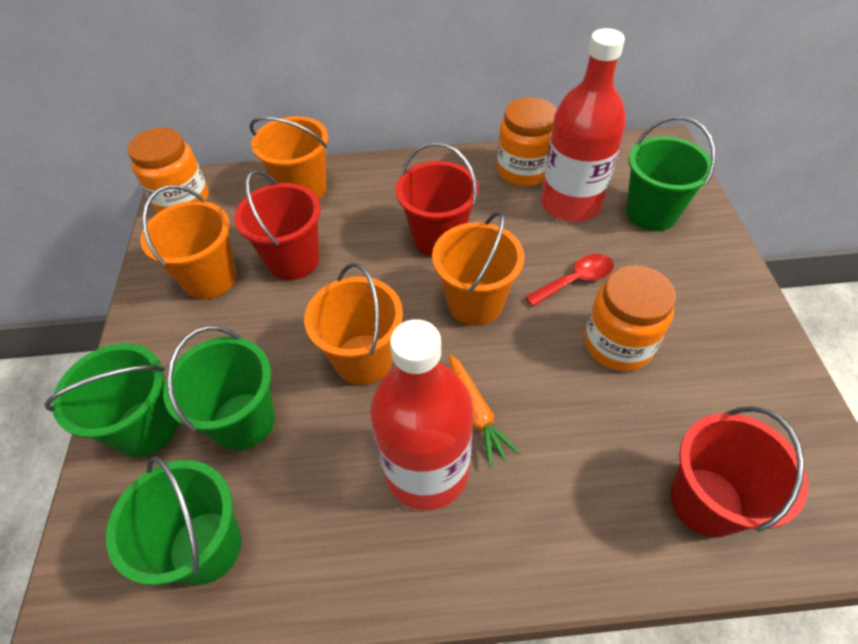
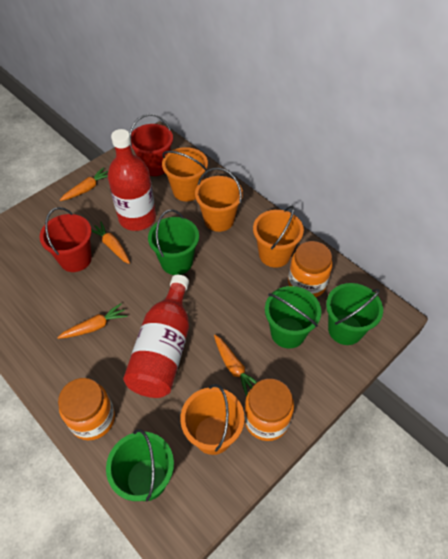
orange carrot: [449,355,520,467] = 1 -> [57,303,128,339] [60,168,108,201] [91,222,130,264] [214,335,257,397] = 4
red bucket: [234,170,321,280] [396,142,479,256] [670,406,808,537] = 3 -> [40,207,92,272] [130,114,173,176] = 2
red spoon: [525,254,614,307] = 1 -> none = 0

